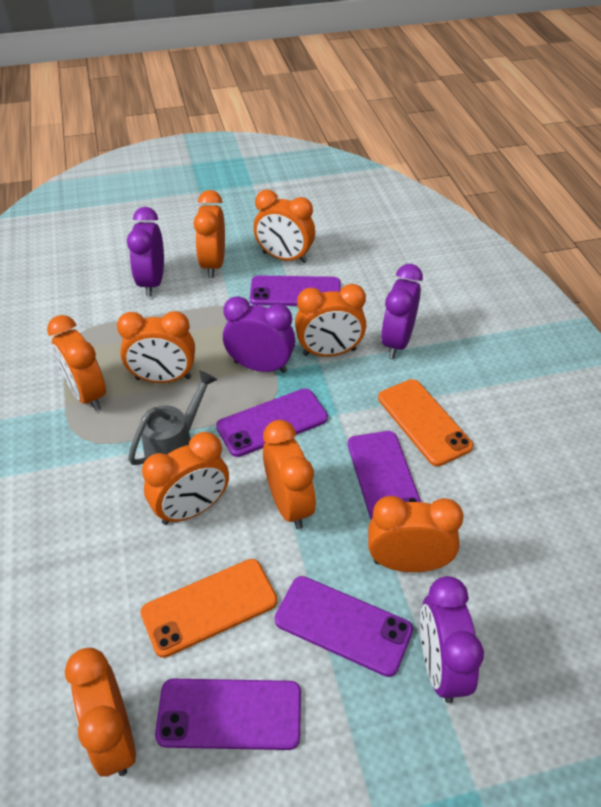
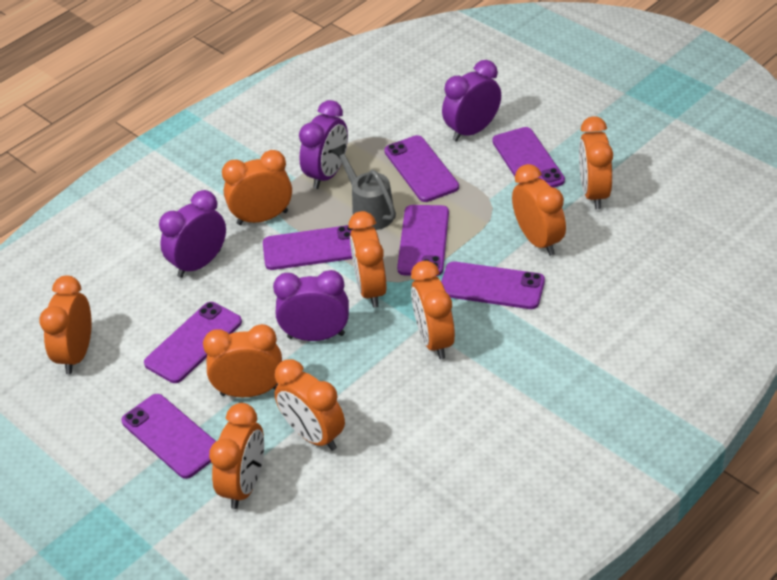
orange phone: [140,559,277,658] [378,379,473,466] = 2 -> none = 0
purple phone: [155,679,301,750] [216,388,328,457] [250,275,341,306] [275,576,413,677] [348,431,421,519] = 5 -> [121,394,216,479] [144,302,242,383] [263,225,353,270] [384,135,459,202] [397,205,449,276] [441,262,545,309] [492,127,565,188] = 7

